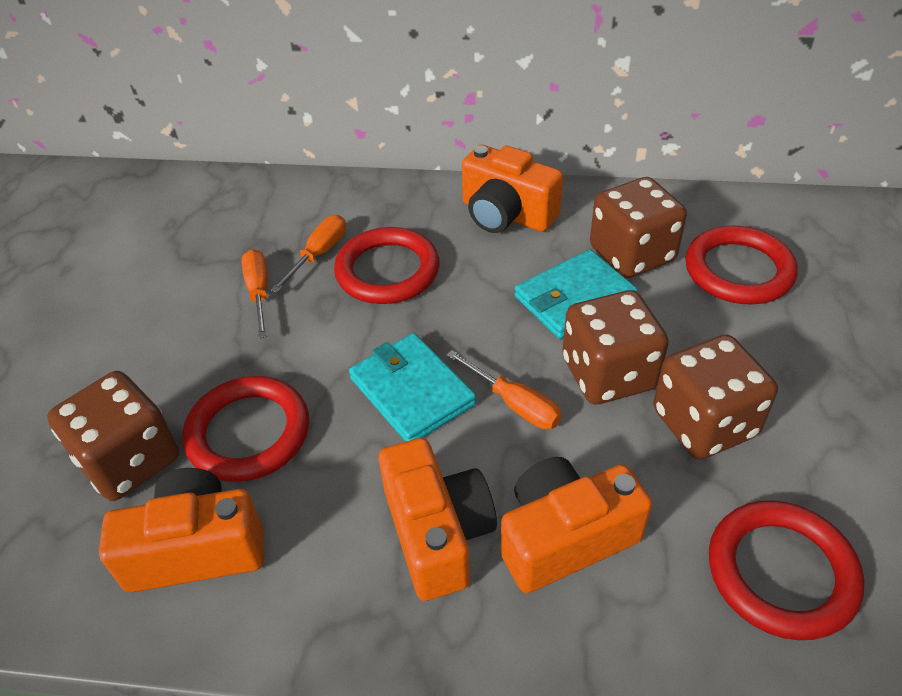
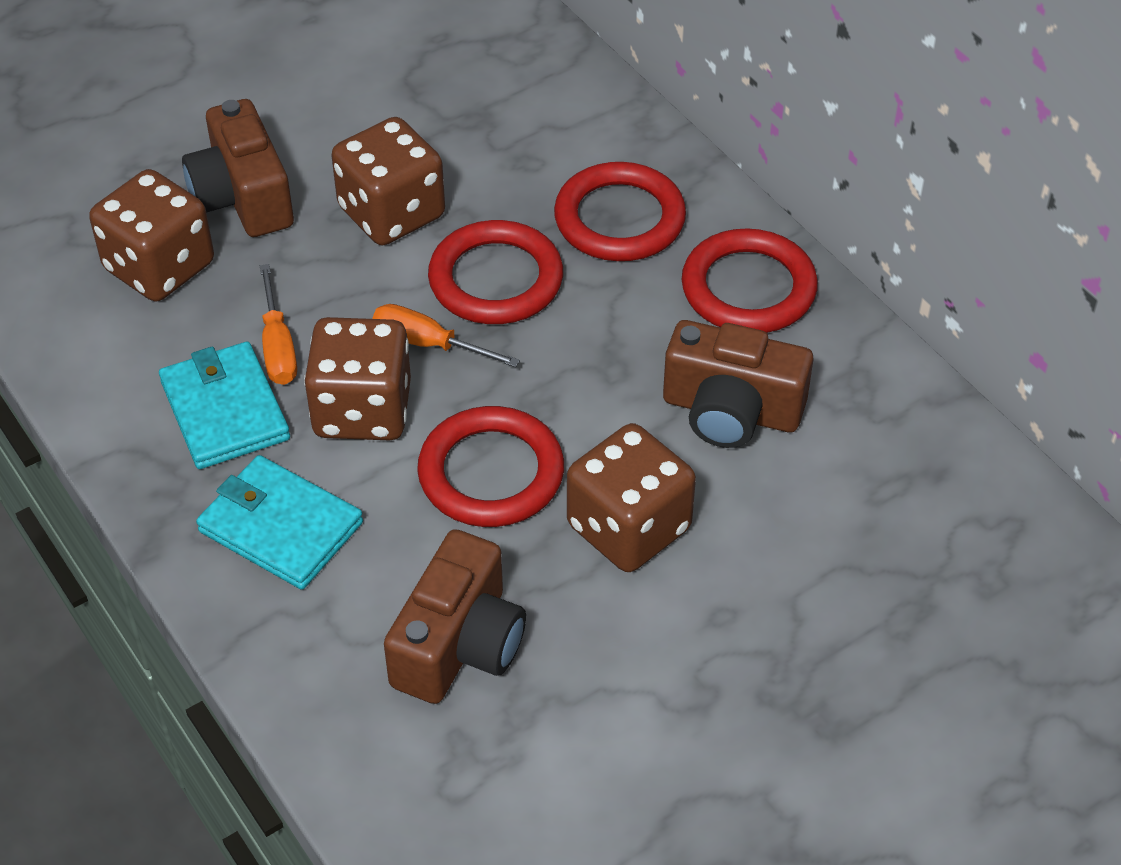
brown camera: none = 0 -> [182,99,294,237] [384,529,526,704] [663,320,813,448] = 3
orange camera: [99,468,264,593] [379,438,497,601] [462,145,563,233] [501,457,652,593] = 4 -> none = 0
orange screwdriver: [241,249,268,338] [271,215,346,293] [446,350,562,429] = 3 -> [260,264,297,385] [373,304,520,367] = 2

